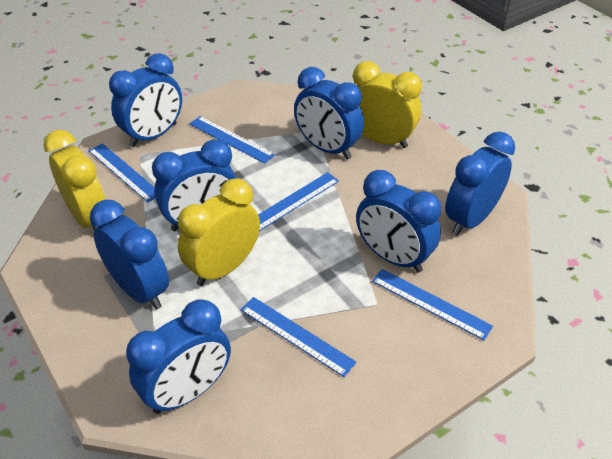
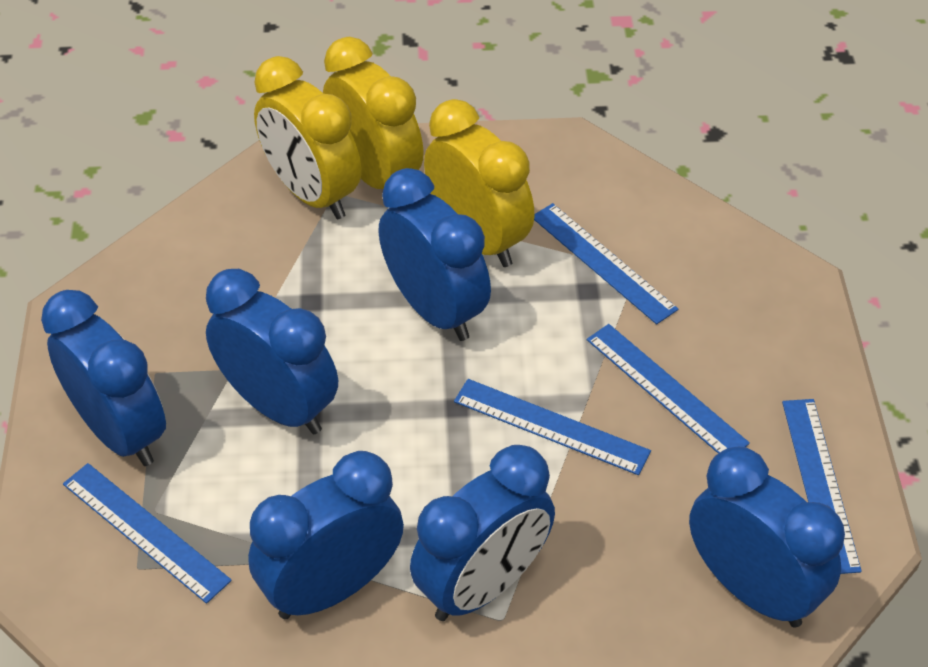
blue clock: [90,200,169,309] [109,53,182,147] [126,299,231,414] [152,139,236,231] [294,67,364,159] [356,170,441,273] [445,132,515,236] = 7 -> [41,290,166,466] [206,269,338,434] [248,451,404,619] [379,168,491,341] [410,445,555,621] [689,446,845,628] = 6

